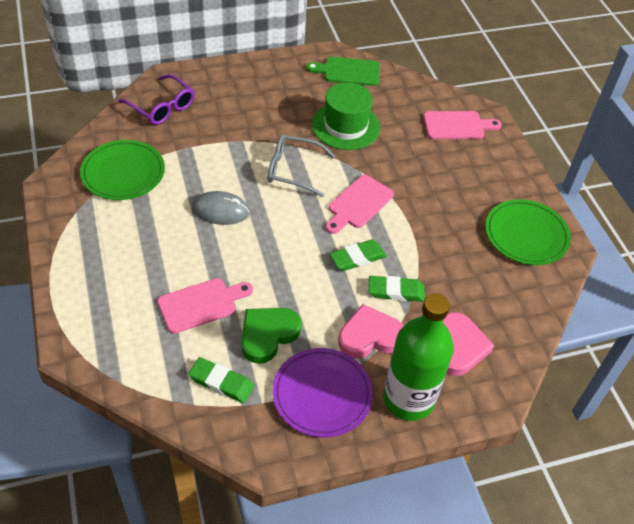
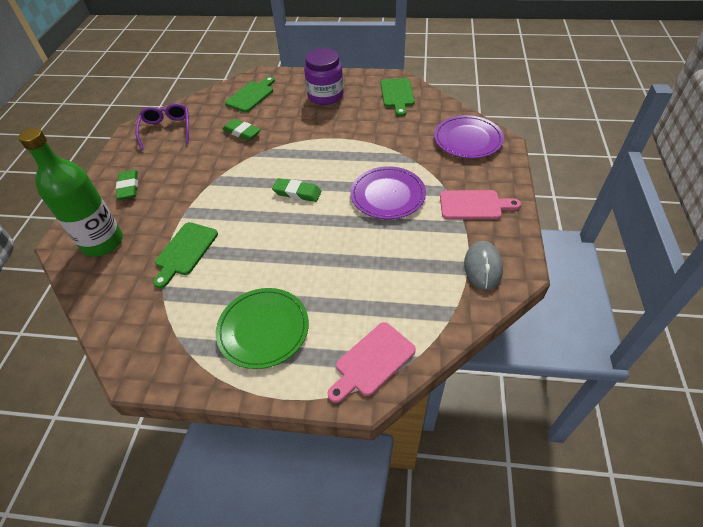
green cutting board: [306,57,380,86] = 1 -> [153,222,218,288] [225,76,275,112] [381,78,415,116] = 3
green hat: [312,82,380,150] = 1 -> none = 0
green heart: [241,308,302,364] = 1 -> none = 0
green plate: [80,140,165,200] [485,199,571,265] = 2 -> [216,288,309,369] = 1
grey glasses: [268,135,335,197] = 1 -> none = 0
pink cutting board: [157,278,253,334] [326,175,394,234] [423,111,502,139] = 3 -> [327,322,416,403] [440,190,521,220] = 2
pink heart: [338,304,404,359] [443,312,494,376] = 2 -> none = 0
purple jar: none = 0 -> [304,48,344,105] = 1
purple plate: [272,348,373,437] = 1 -> [350,166,426,219] [434,115,504,158] = 2

